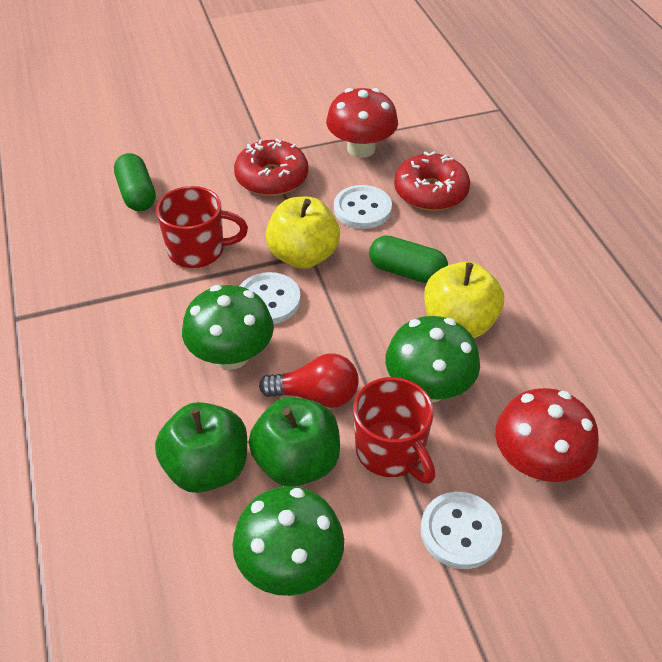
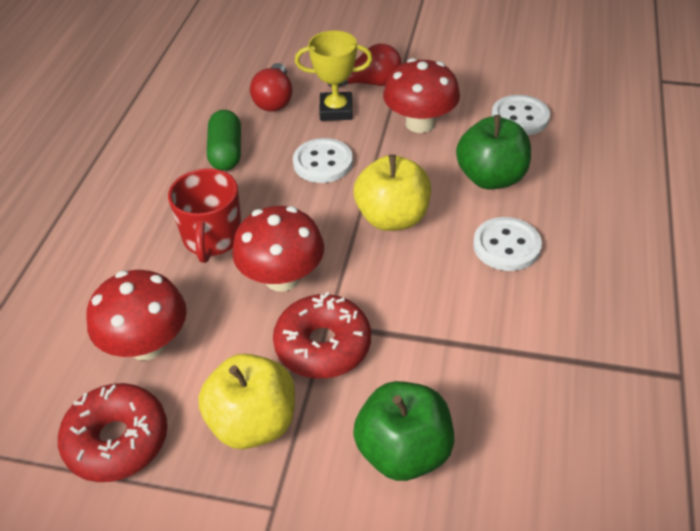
green capsule: [114,153,156,211] [369,235,448,283] = 2 -> [207,110,241,171] = 1
green mushroom: [182,285,274,370] [232,486,344,596] [385,316,480,403] = 3 -> none = 0
red light bulb: [259,353,359,408] = 1 -> [250,63,293,112] [327,44,402,87] = 2
red mug: [156,186,248,268] [353,377,435,484] = 2 -> [168,168,241,263] = 1
red mushroom: [326,88,398,158] [495,388,599,482] = 2 -> [86,270,187,360] [232,206,324,292] [383,58,460,133] = 3
yellow trophy: none = 0 -> [295,30,372,121] = 1

